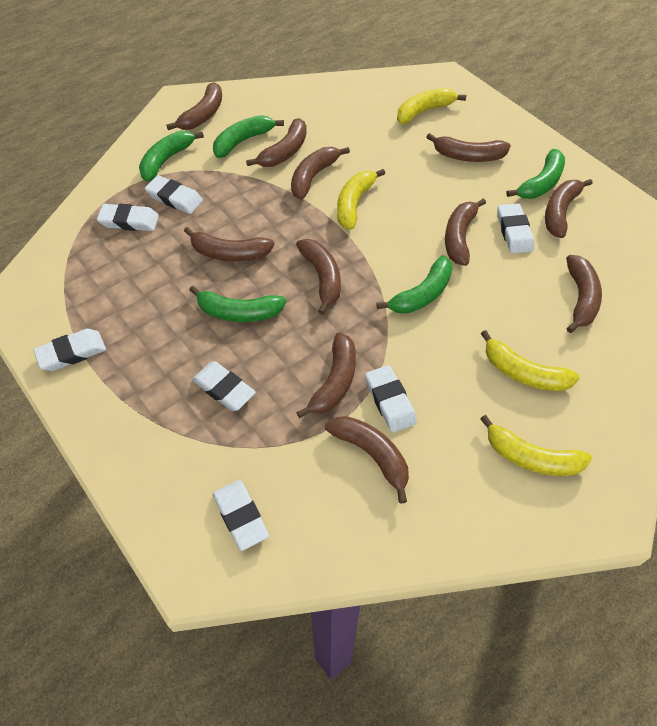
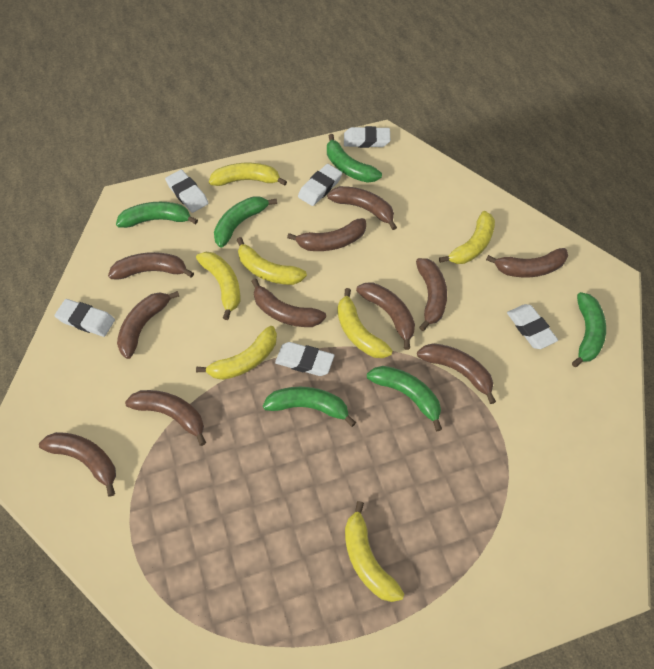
green banana: [139,131,204,182] [189,286,286,322] [213,115,284,158] [377,255,453,314] [506,149,565,199] = 5 -> [116,202,198,228] [214,196,277,247] [263,387,356,427] [327,134,382,183] [367,366,442,431] [572,292,606,367] = 6
white eraser: [33,329,106,371] [97,204,159,231] [145,175,203,214] [192,361,256,411] [213,480,269,551] [365,365,417,433] [498,203,534,254] = 7 -> [55,299,115,337] [165,170,208,213] [275,342,334,376] [298,164,342,206] [344,126,390,148] [507,304,558,349] = 6
yellow banana: [337,169,385,230] [397,88,466,124] [480,415,592,476] [481,330,580,391] = 4 -> [196,252,240,320] [196,326,277,380] [209,163,287,186] [237,237,307,285] [337,288,393,358] [345,501,404,602] [439,211,495,264] = 7

